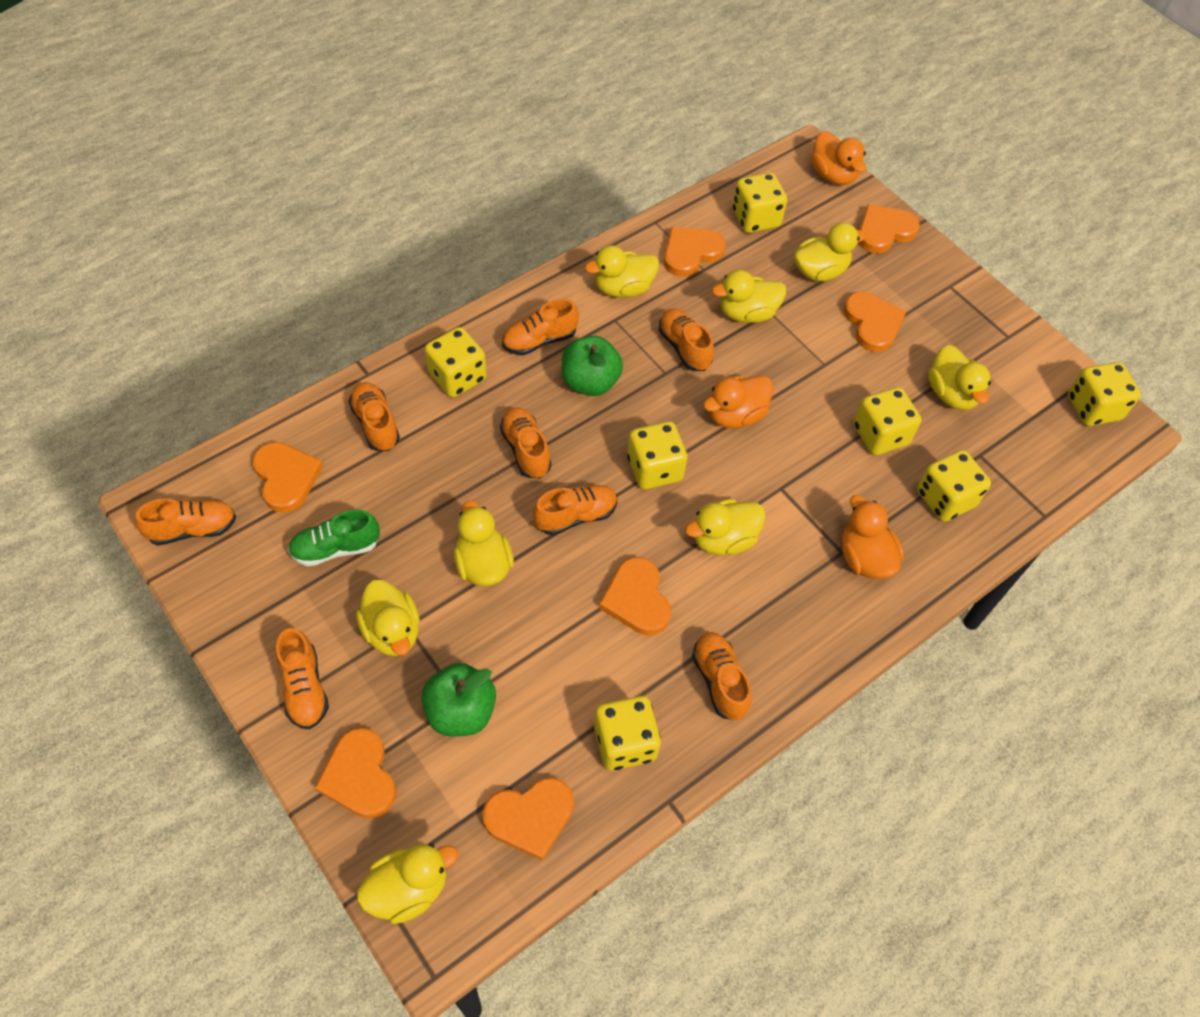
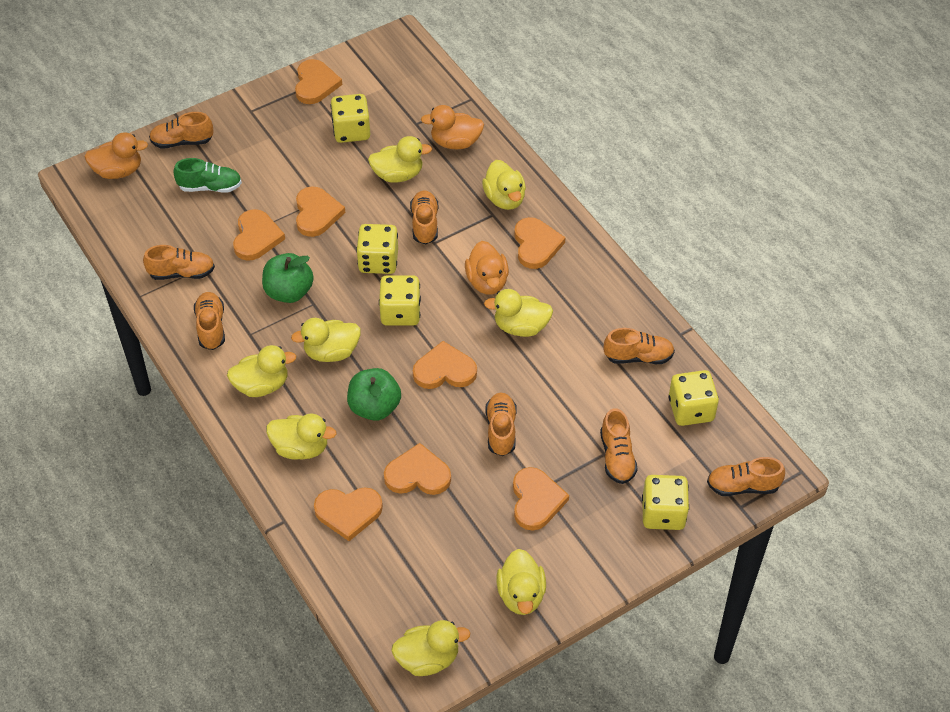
orange heart: [253,442,323,513] [314,728,396,819] [483,778,574,861] [599,557,671,635] [664,227,726,277] [843,292,906,352] [858,204,920,253] = 7 -> [233,209,285,261] [295,59,342,104] [296,186,346,237] [314,487,383,541] [384,443,451,495] [413,341,477,389] [513,467,569,530] [514,217,566,269] = 8
yellow dice: [425,327,487,398] [594,696,661,771] [627,421,687,490] [732,172,787,233] [853,387,921,455] [917,450,991,522] [1068,362,1141,426] = 7 -> [330,94,370,143] [356,224,398,274] [379,275,421,326] [642,475,689,530] [669,370,719,426] = 5

